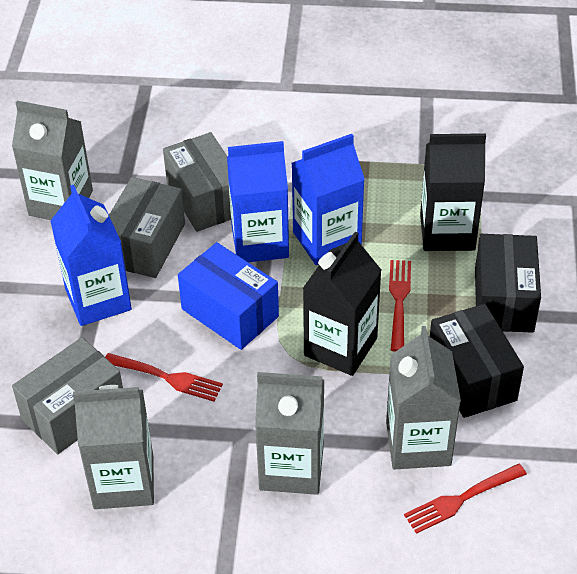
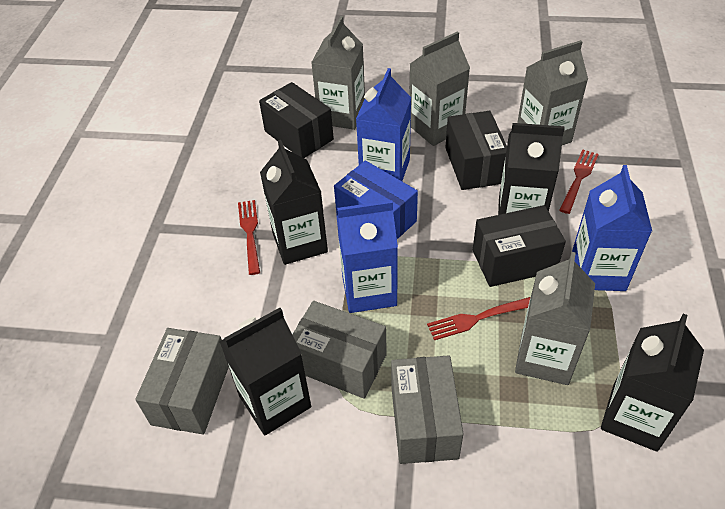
black box: [430,304,524,418] [475,234,541,333] = 2 -> [259,82,334,158] [446,111,507,190] [473,205,566,287] = 3
black carton: [303,232,382,376] [420,133,486,251] = 2 -> [220,308,311,435] [260,140,328,265] [498,123,565,215] [601,314,704,452] = 4

